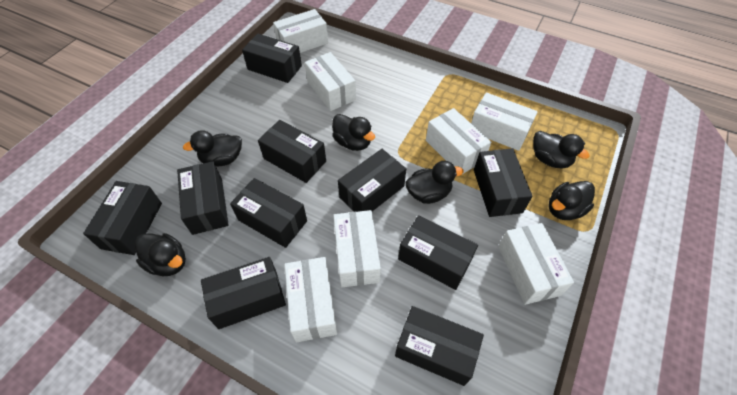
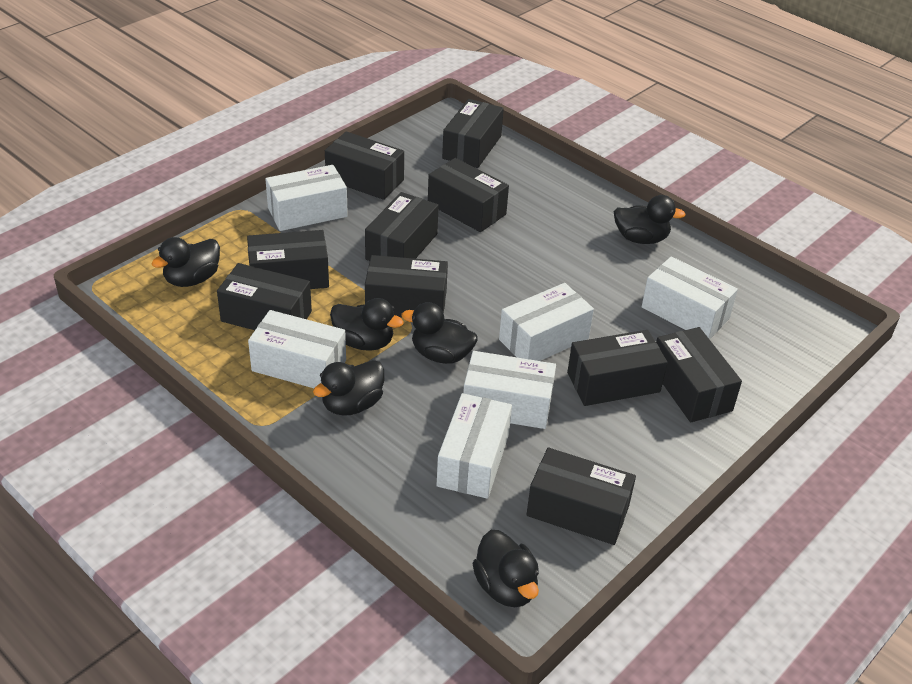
white box: [273,9,328,53] [284,257,337,342] [305,52,356,111] [333,210,381,287] [426,108,491,174] [471,92,538,151] [498,223,574,305] = 7 -> [248,310,346,388] [265,165,348,231] [437,393,512,499] [463,351,556,429] [499,283,594,361] [642,256,738,339] = 6

